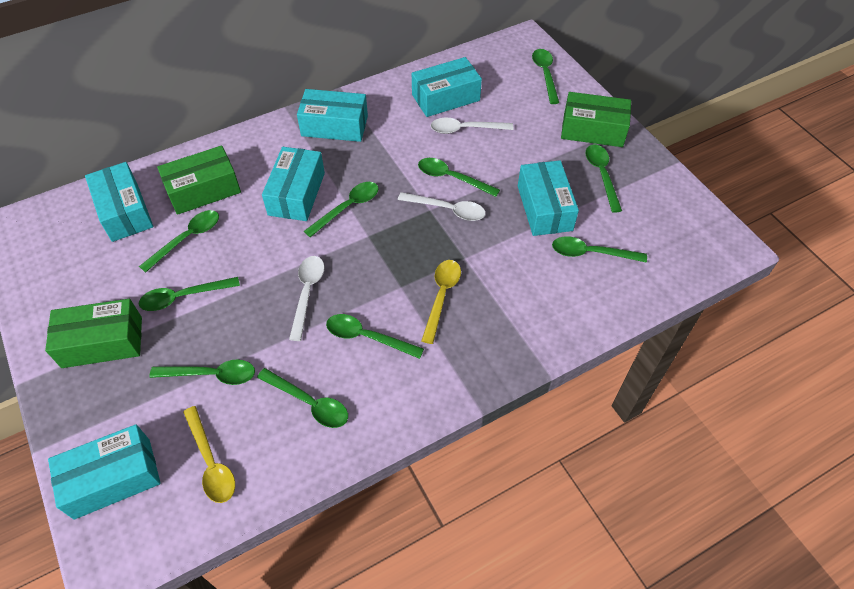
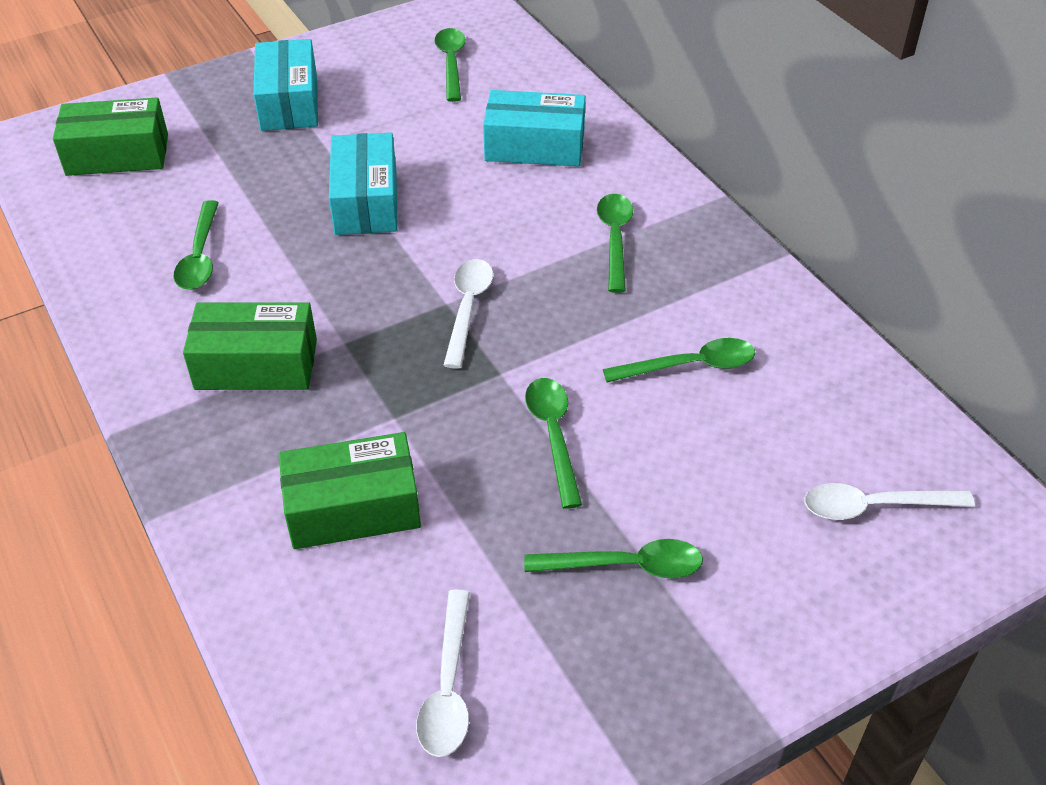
green spoon: [139,210,219,273] [139,277,240,311] [149,360,255,385] [257,368,348,428] [304,182,379,237] [326,314,424,359] [418,158,500,197] [532,49,559,104] [552,236,647,263] [585,144,622,213] = 10 -> [174,200,219,290] [434,28,466,102] [524,539,703,579] [525,378,582,509] [597,194,633,293] [603,338,755,382] = 6
turquoise box: [48,424,161,520] [85,162,153,242] [262,147,325,221] [297,89,368,142] [412,57,482,117] [518,160,579,236] = 6 -> [253,39,318,131] [329,133,398,235] [483,90,586,167] = 3
yellow spoon: [183,406,235,503] [421,260,461,344] = 2 -> none = 0

